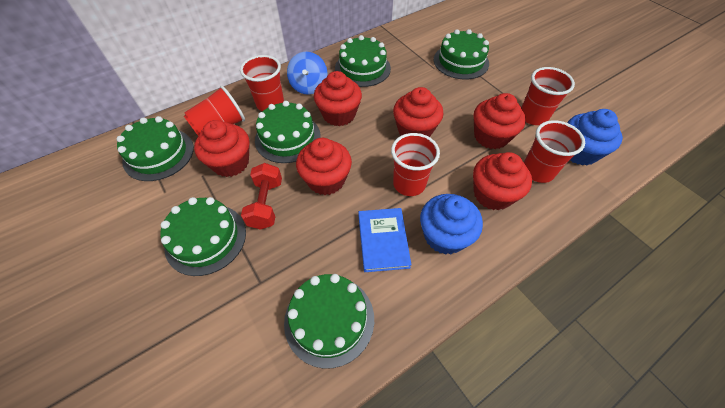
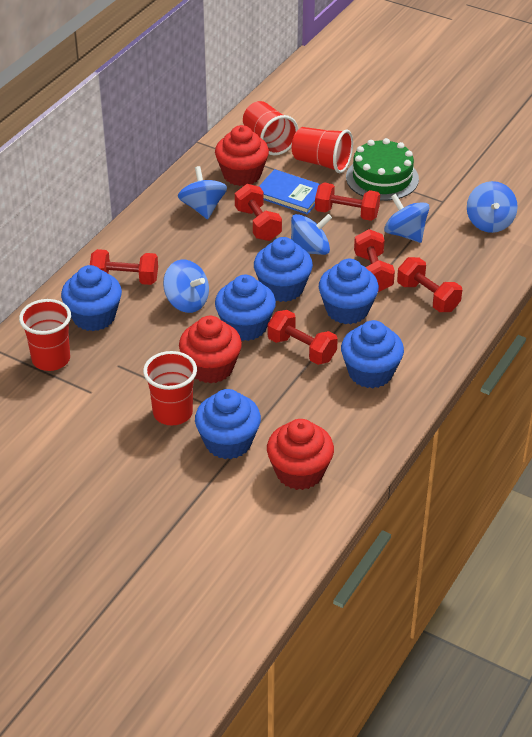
blue cupcake: [420,194,483,255] [567,109,623,166] = 2 -> [61,265,122,331] [195,389,261,459] [215,275,276,341] [254,237,313,302] [319,259,379,324] [341,320,404,388] = 6
blue spinning top: [287,52,327,95] = 1 -> [163,260,209,313] [178,166,227,219] [291,214,332,255] [384,194,430,243] [467,181,518,233] = 5
green cake: [117,116,194,181] [160,197,246,276] [255,101,321,163] [284,274,374,369] [335,35,391,87] [434,29,489,80] = 6 -> [346,138,419,201] = 1
red cup: [184,85,245,136] [240,55,284,111] [391,133,440,196] [521,67,575,125] [524,120,585,183] = 5 -> [19,299,71,371] [143,351,197,426] [243,101,298,155] [292,127,353,173] = 4
red cupcake: [194,120,250,177] [296,138,352,195] [314,71,362,126] [393,87,443,137] [473,152,532,210] [474,93,526,149] = 6 -> [179,316,242,384] [215,125,269,186] [267,419,334,490] = 3
red dumbbell: [241,163,282,230] = 1 -> [90,249,158,285] [235,184,282,241] [268,310,338,365] [315,182,380,221] [354,229,395,292] [397,257,462,312] = 6

